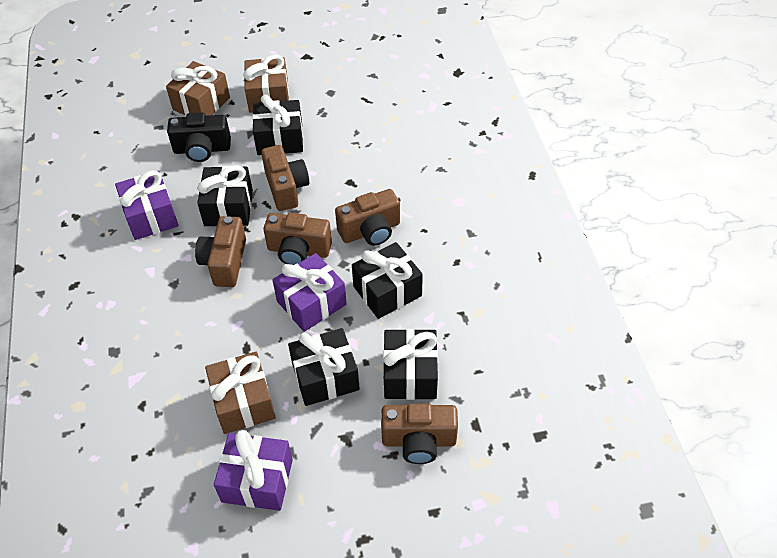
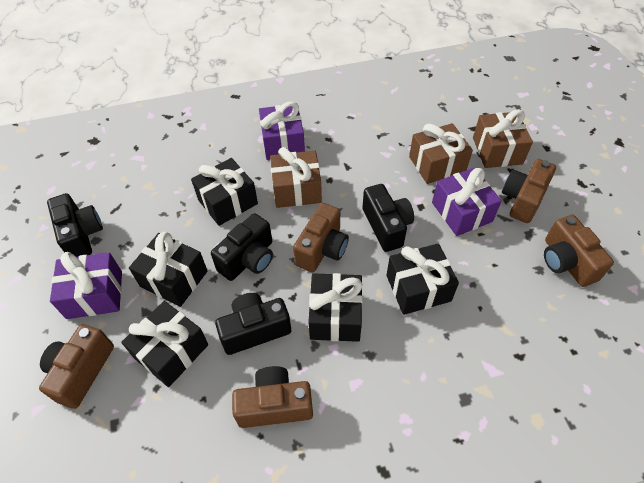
black camera: [167,113,231,162] = 1 -> [47,193,103,257] [211,213,273,281] [215,293,291,355] [362,184,414,252] = 4

